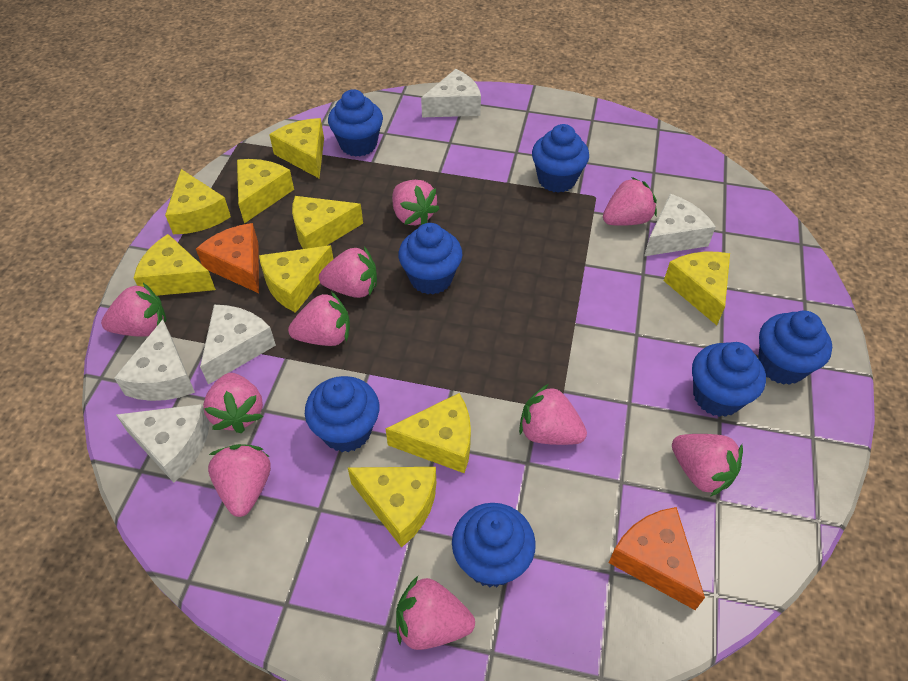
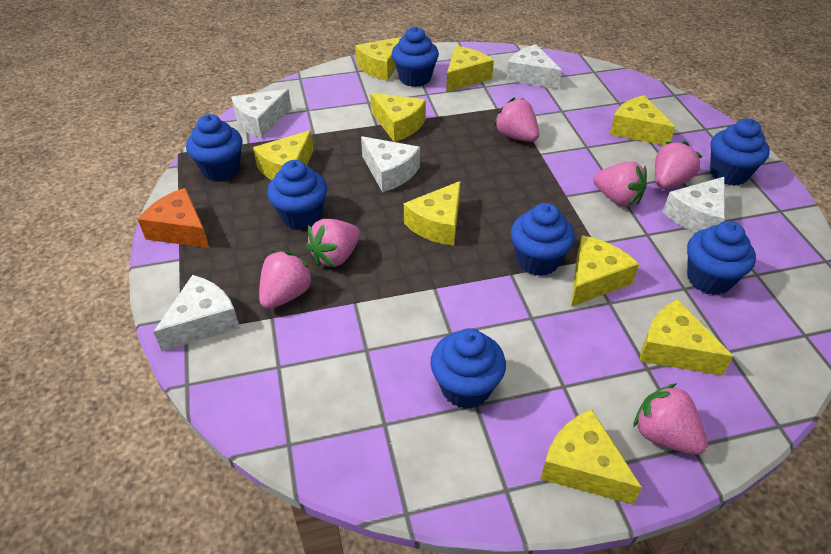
orange cheese: [196,223,259,293] [609,507,705,610] = 2 -> [138,188,209,248] = 1
pink strawberry: [101,283,166,337] [203,373,263,433] [208,444,271,517] [288,292,350,346] [319,247,377,298] [392,180,440,225] [396,576,475,650] [519,384,587,445] [603,177,657,226] [672,434,743,497] = 10 -> [259,250,315,309] [306,219,360,267] [493,97,539,142] [593,161,647,207] [633,383,708,455] [655,141,702,189] = 6

